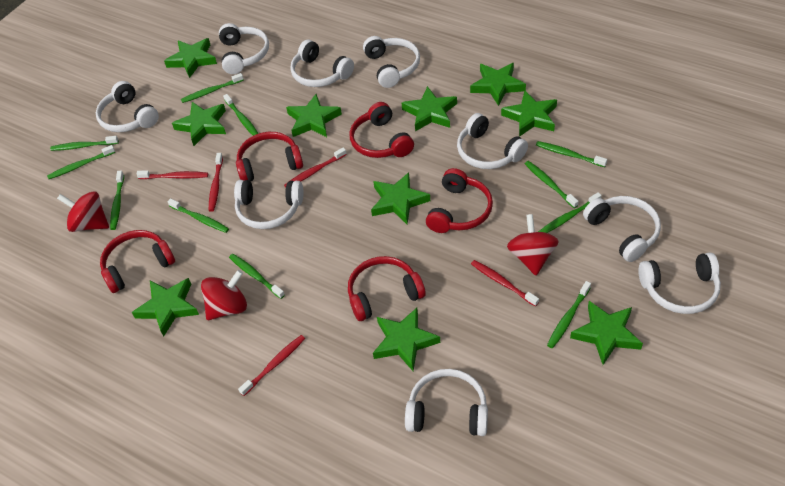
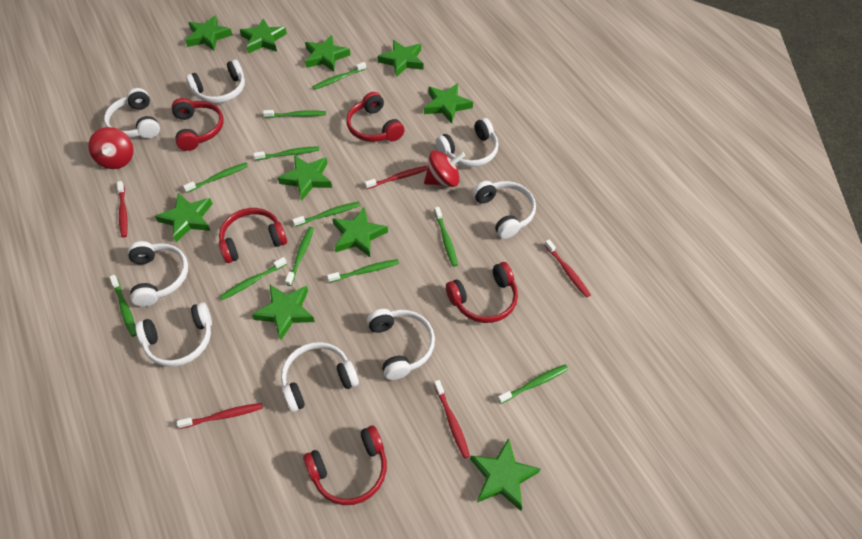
red spinning top: [57,191,109,232] [201,270,247,320] [507,214,559,276] = 3 -> [88,127,133,169] [424,150,465,187] = 2
white headphones: [96,81,159,132] [219,23,269,74] [234,180,303,229] [290,40,354,87] [363,36,420,88] [405,369,488,436] [457,113,528,169] [583,196,661,262] [638,253,721,314] = 9 -> [104,88,160,138] [128,241,188,307] [135,302,212,367] [186,60,245,103] [281,342,359,412] [367,309,435,380] [436,118,499,167] [472,181,536,239] = 8

